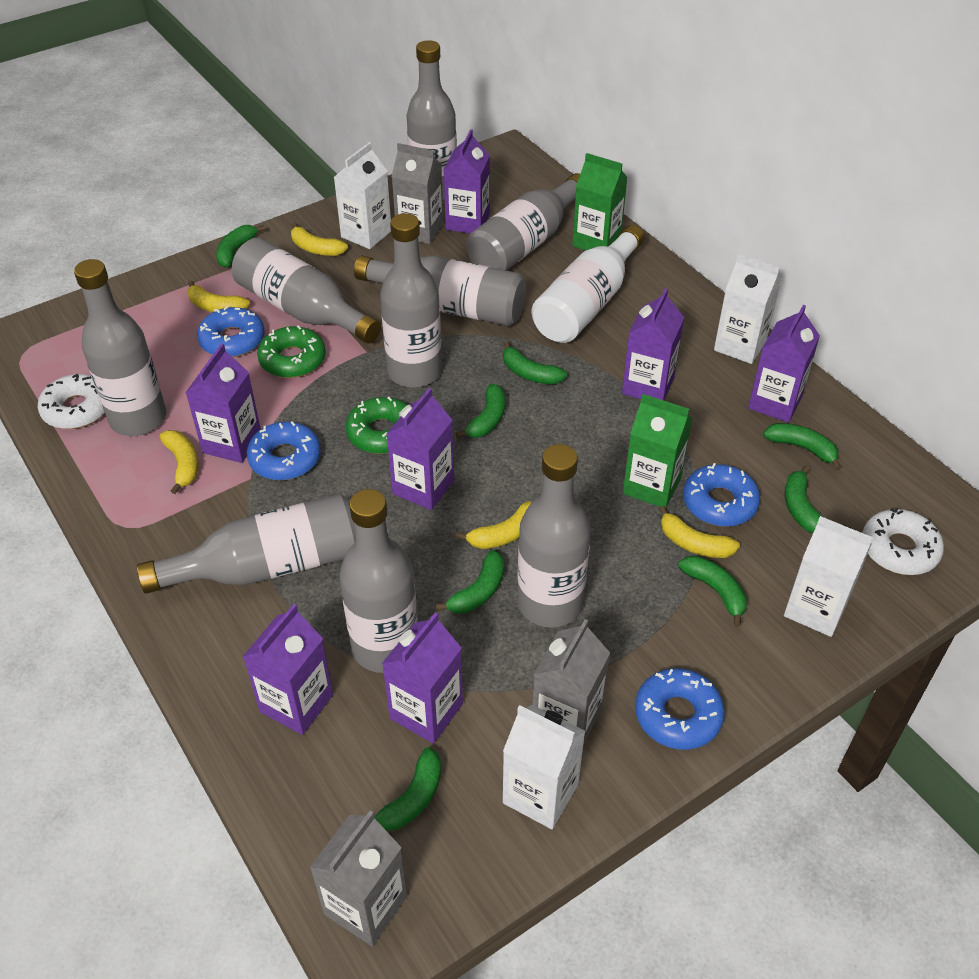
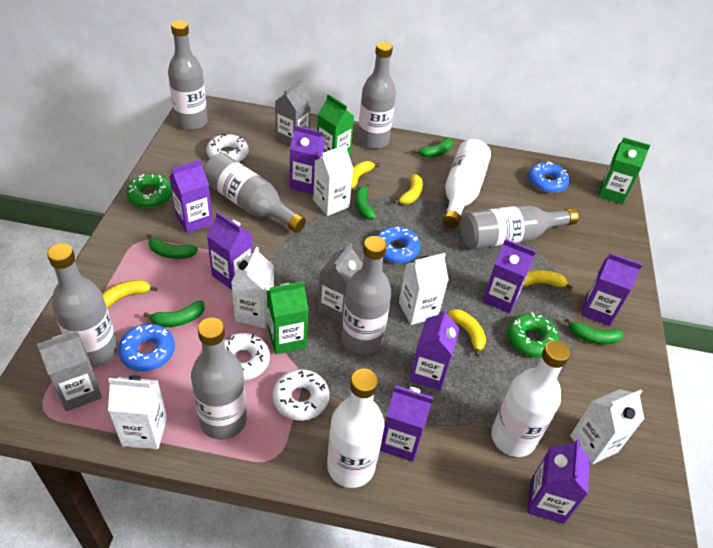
blue donut: [197,306,265,357] [247,421,321,480] [635,668,725,750] [683,463,760,527] = 4 -> [118,324,175,371] [377,227,421,263] [528,162,570,193] = 3
green banana: [216,225,265,267] [374,747,441,830] [435,550,504,614] [456,384,505,439] [503,341,567,384] [678,556,747,627] [763,423,842,470] [785,465,822,533] = 8 -> [143,301,205,327] [147,234,198,259] [355,184,376,220] [413,138,453,157] [565,318,623,345] = 5
green carton: [572,153,628,251] [623,394,692,508] = 2 -> [267,281,308,354] [317,94,354,156] [598,137,650,204] = 3
grey bottle: [74,259,166,436] [137,494,356,594] [232,238,381,344] [339,489,418,673] [354,255,526,326] [380,213,442,388] [407,40,457,200] [467,173,580,271] [517,444,591,628] = 9 -> [47,243,118,367] [168,20,208,130] [191,318,247,440] [204,153,306,233] [342,236,392,355] [358,42,396,149] [461,205,579,249] = 7
purple carton: [185,343,261,463] [242,604,333,735] [382,612,463,743] [387,388,454,510] [444,129,490,233] [622,288,685,400] [748,305,820,423] = 7 -> [169,160,213,233] [207,212,253,290] [290,125,325,194] [380,385,433,462] [409,309,460,391] [482,239,536,313] [527,439,590,524] [581,253,643,326] = 8
white bottle: [531,225,644,343] = 1 -> [327,369,384,488] [442,139,491,228] [491,340,570,457] = 3
white carton: [333,142,391,249] [503,705,585,829] [714,254,781,364] [784,516,873,637] = 4 -> [108,375,167,449] [231,247,274,328] [313,145,353,216] [399,253,449,325] [570,389,644,465] = 5
white donut: [38,374,105,429] [862,508,944,575] = 2 -> [206,133,248,162] [224,333,270,381] [273,369,329,421] = 3

